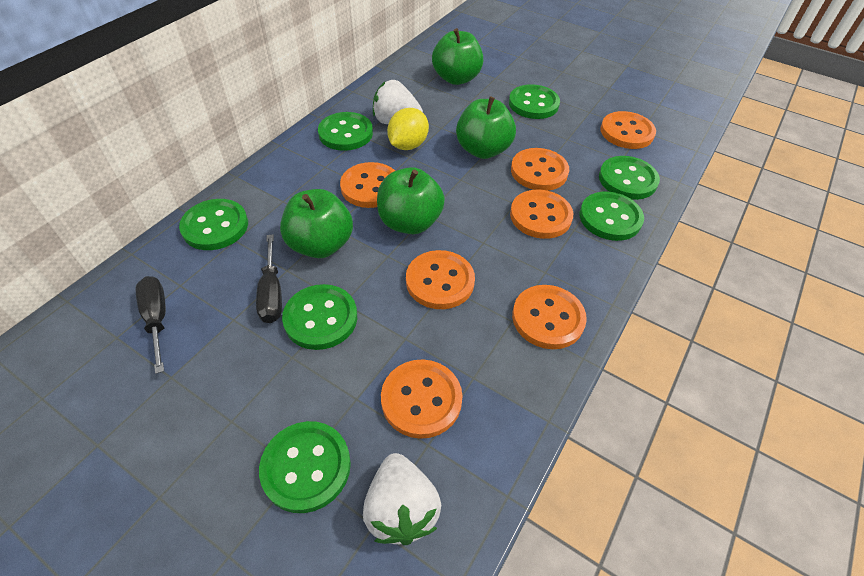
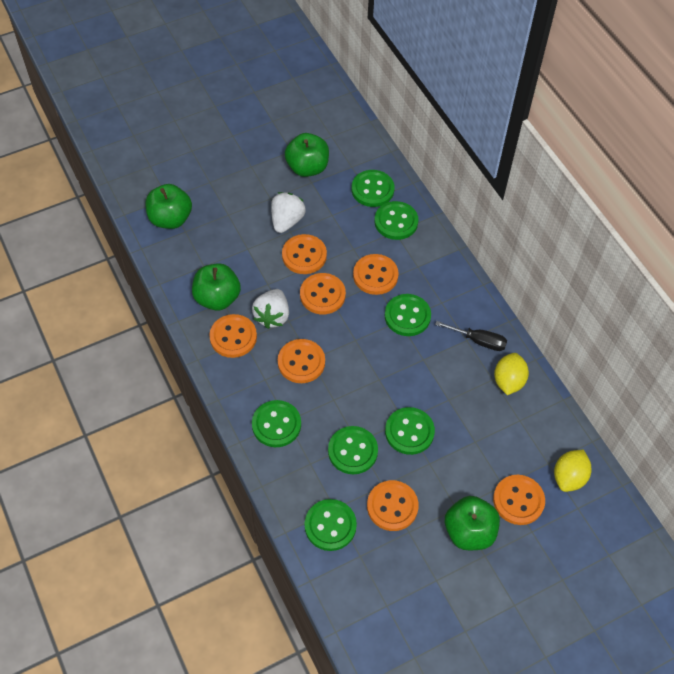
black screwdriver: [136,276,166,374] [256,234,282,323] = 2 -> [435,321,507,351] = 1
yellow lemon: [387,108,429,150] = 1 -> [494,353,529,395] [554,449,592,492] = 2

